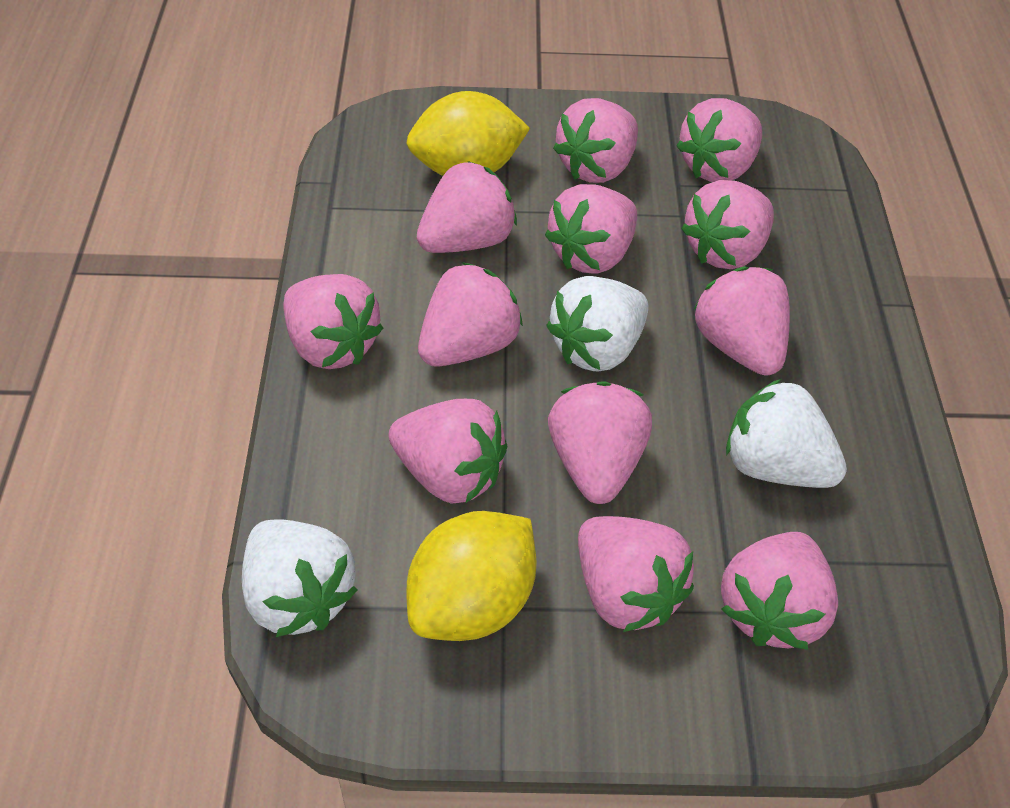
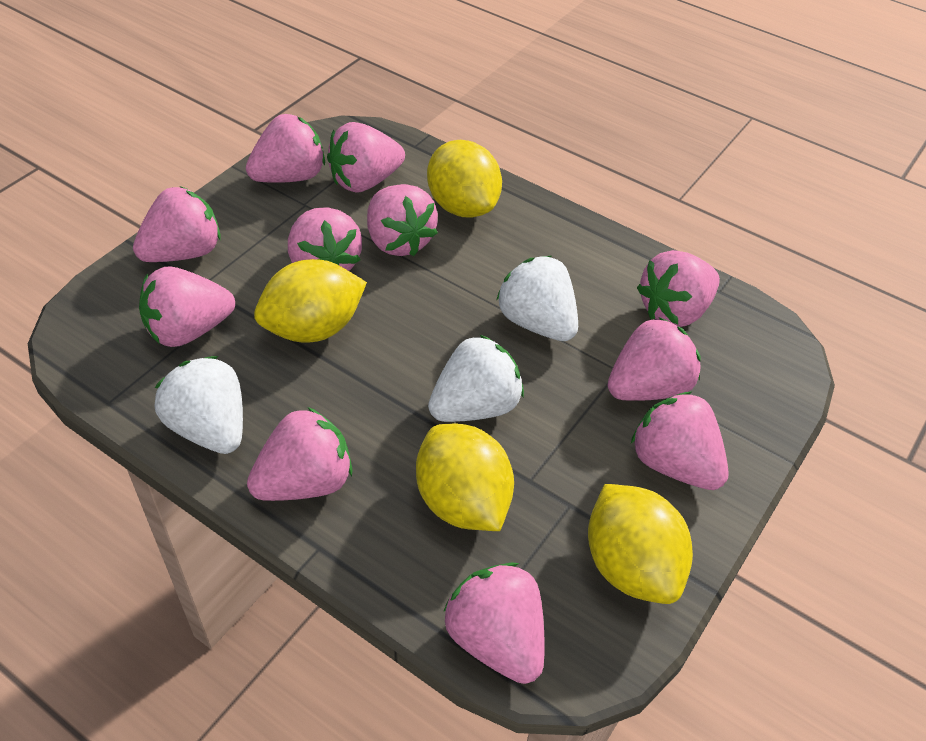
pink strawberry: [283,274,383,369] [389,399,507,504] [417,161,517,253] [418,262,523,367] [545,184,637,274] [548,381,652,504] [553,98,638,183] [578,516,694,632] [676,98,762,182] [681,180,774,269] [694,266,790,376] [721,532,838,649] = 12 -> [133,186,221,262] [139,266,235,347] [246,114,325,183] [247,407,353,501] [288,207,362,271] [327,122,405,193] [367,184,438,256] [443,562,545,684] [608,317,701,401] [631,392,729,490] [637,250,720,327] = 11
yellow lemon: [406,91,530,176] [406,511,537,641] = 2 -> [254,259,367,343] [416,423,514,531] [427,140,502,218] [588,484,693,604] = 4

